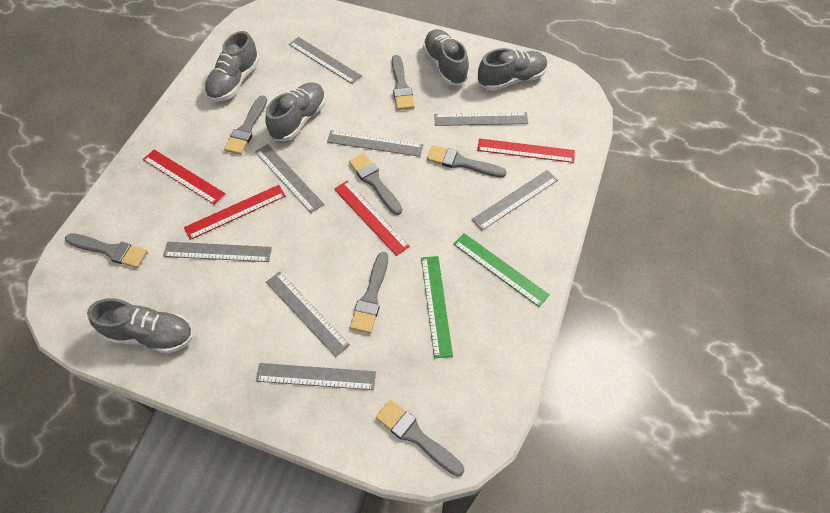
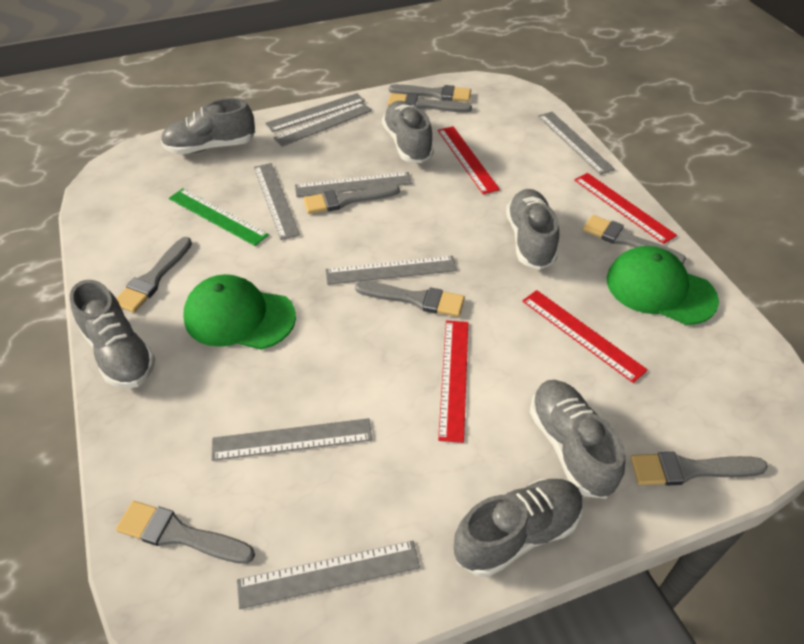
green cap: none = 0 -> [183,274,296,350] [607,246,719,325] = 2
green ruler: [421,256,453,358] [454,233,550,307] = 2 -> [169,188,269,246] = 1
grey brush: [65,233,148,268] [224,95,267,155] [349,153,402,215] [350,252,388,333] [376,400,464,477] [392,55,415,110] [427,145,507,178] = 7 -> [116,237,192,313] [116,501,255,564] [303,184,400,214] [355,281,465,317] [387,93,472,112] [389,84,471,102] [583,215,686,264] [631,452,768,486] = 8
grey shoe: [87,298,193,354] [205,31,259,102] [265,82,326,141] [423,29,469,85] [478,48,548,91] = 5 -> [70,280,155,388] [161,98,255,154] [382,101,434,163] [454,479,584,577] [506,189,559,270] [530,380,625,499] = 6

